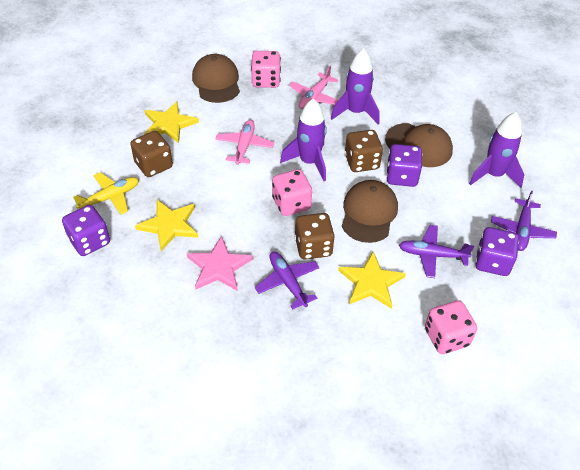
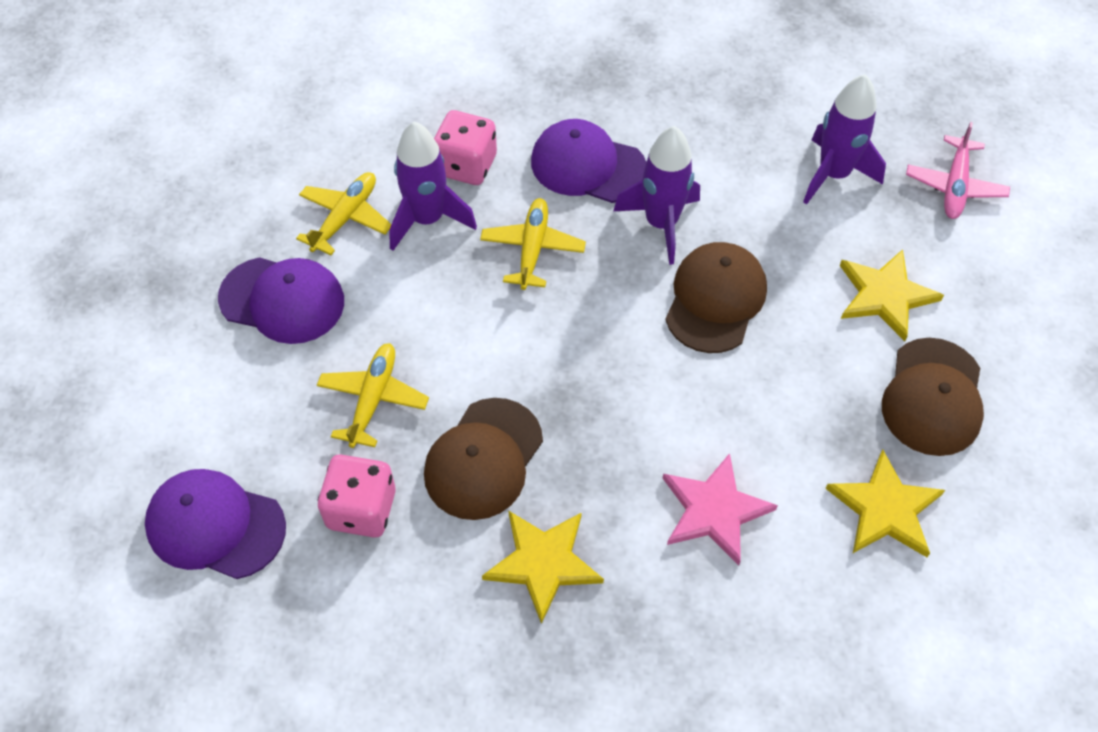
brown dice: [130,131,173,177] [295,213,335,260] [345,130,383,172] = 3 -> none = 0
pink dice: [251,51,281,88] [272,169,312,216] [425,300,477,354] = 3 -> [318,454,396,537] [434,110,497,185] = 2
pink plane: [215,120,274,165] [289,66,338,109] = 2 -> [906,122,1010,219] = 1
purple cap: none = 0 -> [145,469,286,579] [218,257,344,344] [531,119,646,203] = 3
purple dice: [62,205,110,256] [386,144,422,187] [475,227,519,276] = 3 -> none = 0
purple plane: [255,252,320,309] [399,225,474,278] [491,191,557,251] = 3 -> none = 0
yellow plane: [73,172,139,215] = 1 -> [296,172,391,255] [317,343,429,448] [480,198,586,290] = 3

